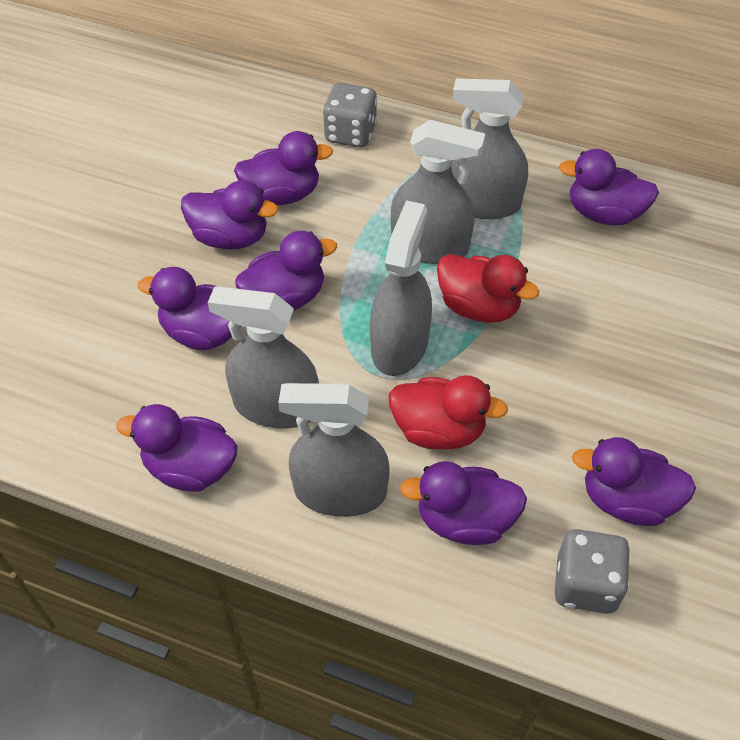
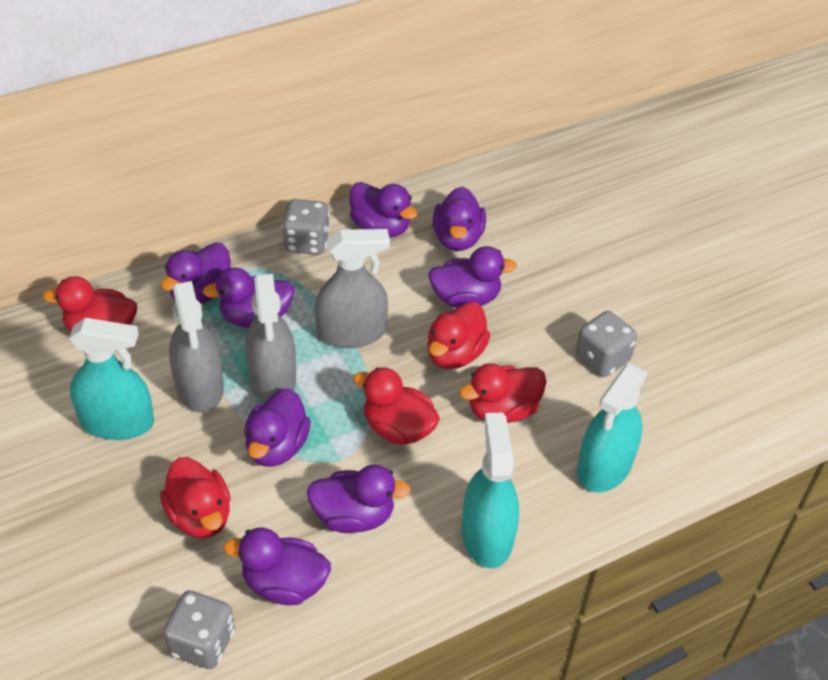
grey dice: [323,83,377,147] [555,529,630,614] = 2 -> [163,591,235,669] [282,199,330,255] [575,311,637,377] = 3
grey spray bottle: [208,287,319,428] [278,383,390,517] [370,200,432,376] [391,120,485,264] [451,78,528,219] = 5 -> [169,281,224,413] [245,274,296,402] [315,229,390,348] = 3
red duck: [389,375,508,450] [437,254,539,323] = 2 -> [43,276,137,332] [160,457,231,538] [353,367,440,445] [427,302,491,369] [459,363,546,423] = 5
turquoise spray bottle: none = 0 -> [69,318,154,440] [462,413,519,568] [577,364,647,492] = 3

